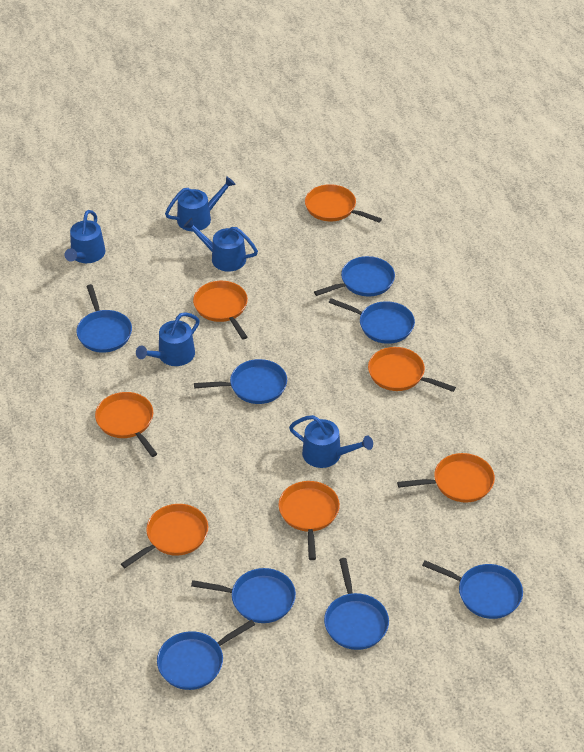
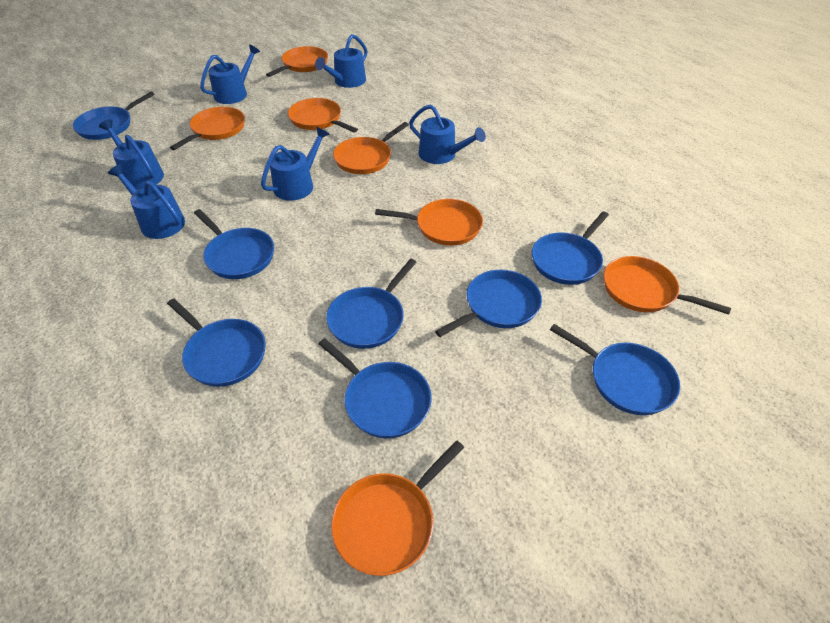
blue watering can: [65,210,105,263] [136,312,200,366] [165,176,236,231] [183,218,258,272] [289,415,373,468] = 5 -> [99,119,164,190] [108,164,185,239] [200,44,260,104] [261,127,330,201] [315,34,368,88] [409,104,486,164] = 6

